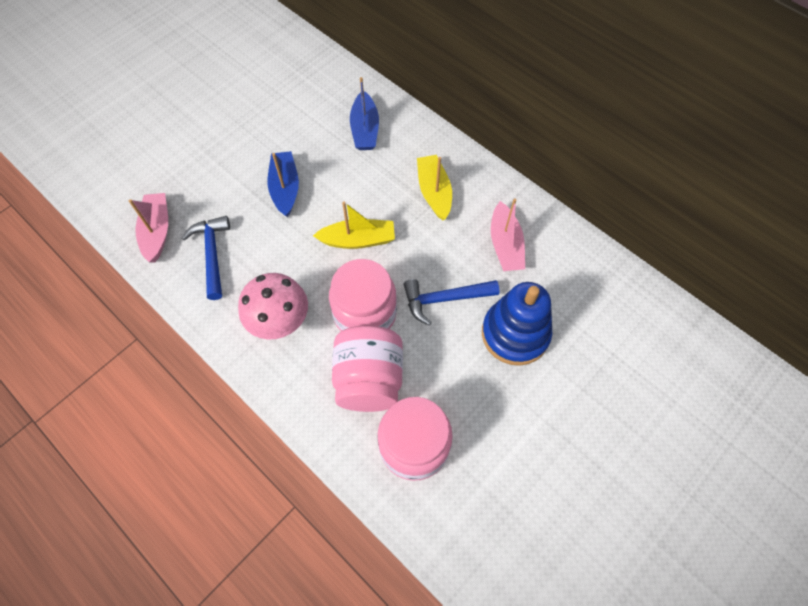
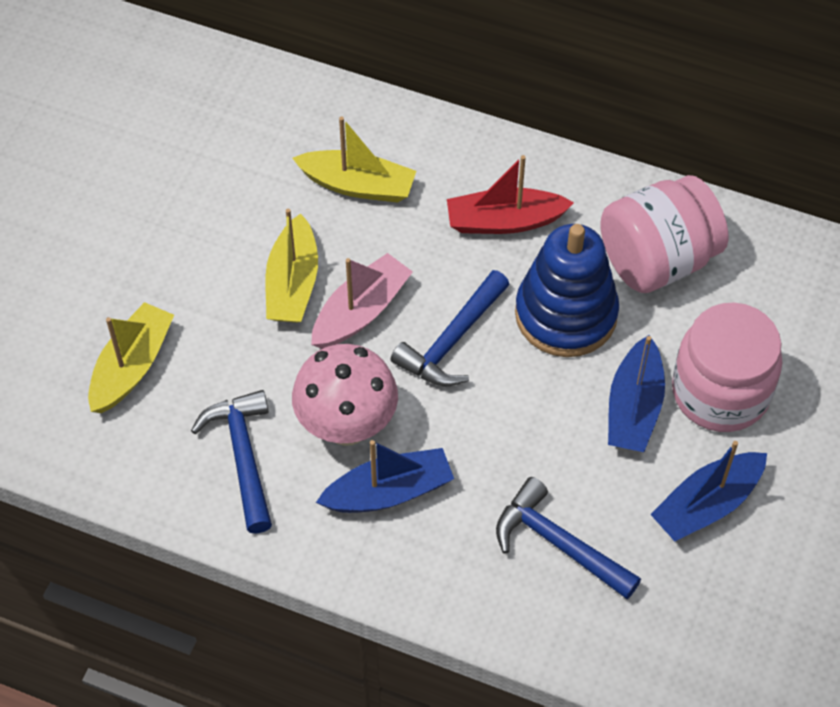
blue boat: [268,151,299,217] [350,77,379,150] = 2 -> [316,440,454,513] [608,335,665,452] [650,441,767,541] = 3
blue hammer: [182,216,230,300] [403,279,499,325] = 2 -> [191,390,272,534] [391,270,510,387] [496,477,641,599] = 3
pink boat: [129,193,168,263] [491,198,525,271] = 2 -> [311,253,413,349] = 1
pink jar: [329,259,397,331] [332,326,403,412] [378,397,453,481] = 3 -> [600,175,728,293] [672,302,782,432] = 2
red boat: none = 0 -> [447,155,574,234] = 1
yellow boat: [313,201,395,249] [417,155,452,221] = 2 -> [88,302,174,413] [265,209,318,323] [292,117,416,203] = 3

